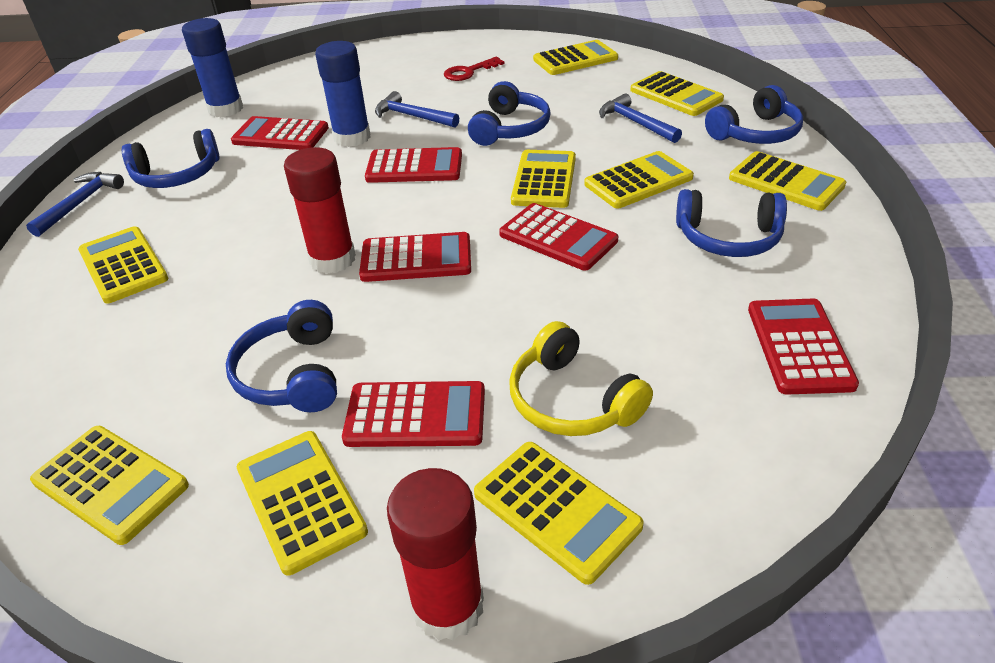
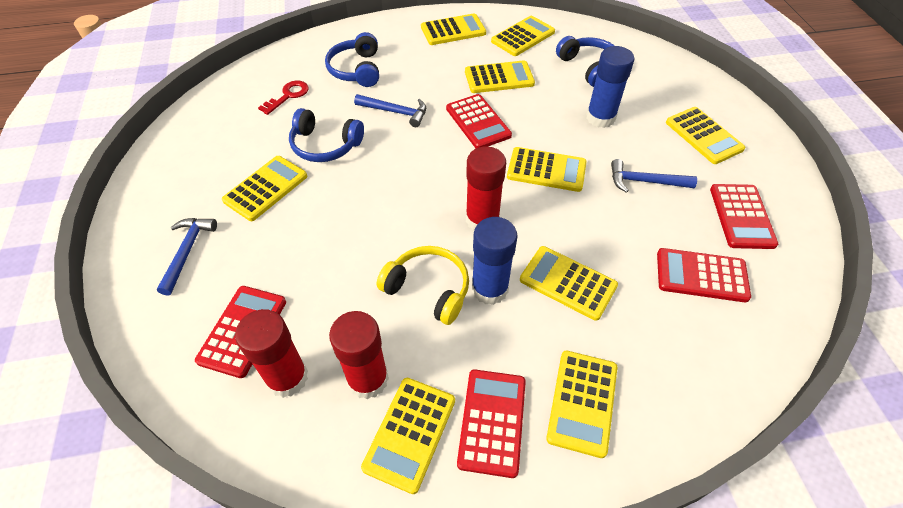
blue headphones: [122,129,219,188] [226,300,337,412] [468,81,551,146] [676,189,787,257] [705,85,803,144] = 5 -> [289,108,364,162] [325,32,379,87] [556,36,615,87] = 3
red calculator: [231,116,329,150] [342,381,485,447] [359,232,471,282] [365,147,462,183] [499,203,618,271] [748,299,859,395] = 6 -> [195,286,286,378] [446,94,512,148] [457,370,526,478] [657,248,751,302] [710,184,778,249] = 5
red glue stick: [284,147,356,274] [387,468,484,641] = 2 -> [235,309,308,398] [329,311,389,399] [466,146,506,231] = 3

